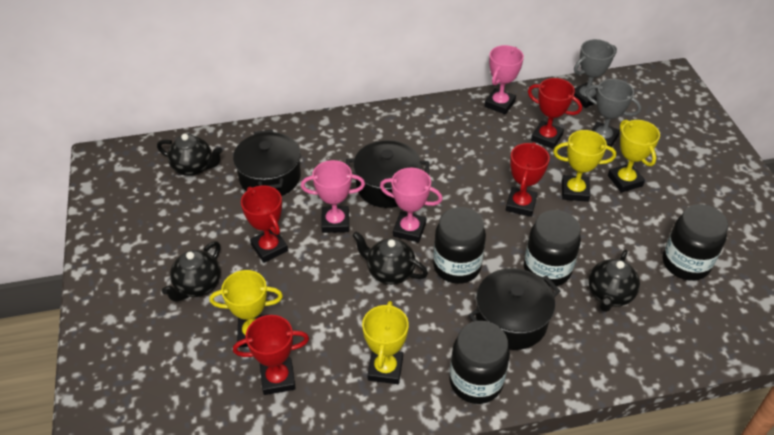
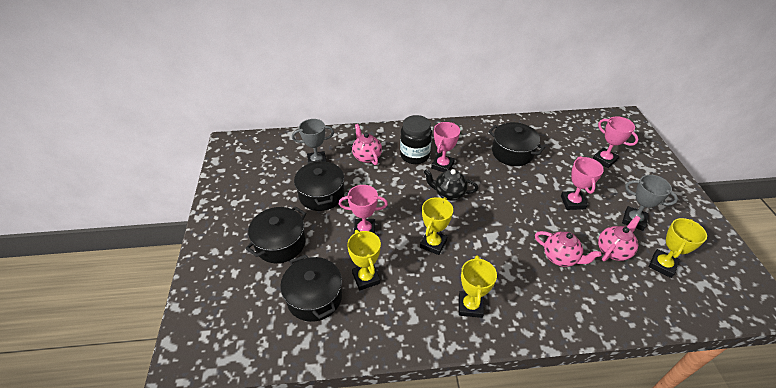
black jar: [433,207,486,284] [449,321,510,404] [524,210,581,287] [663,204,729,281] = 4 -> [400,115,432,164] = 1
black pot: [233,130,301,196] [346,140,429,208] [468,268,560,350] = 3 -> [245,206,306,263] [280,254,342,322] [294,160,344,211] [488,122,545,166] = 4
black teapot: [157,134,222,176] [162,241,221,302] [352,231,428,285] [588,249,640,312] = 4 -> [424,169,478,201] = 1
pink teapot: none = 0 -> [352,124,382,165] [535,231,601,267] [598,216,641,261] = 3
pink trophy: [301,160,365,233] [380,168,443,242] [485,45,524,114] = 3 -> [339,185,388,234] [431,122,460,172] [561,156,604,210] [593,117,639,168] = 4
red trophy: [233,315,309,395] [241,185,288,263] [506,142,550,217] [528,78,582,149] = 4 -> none = 0

